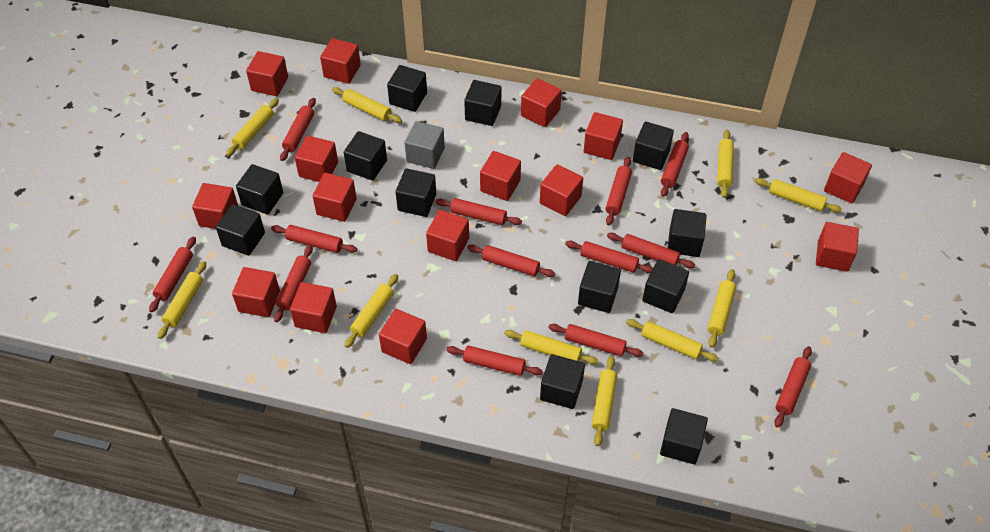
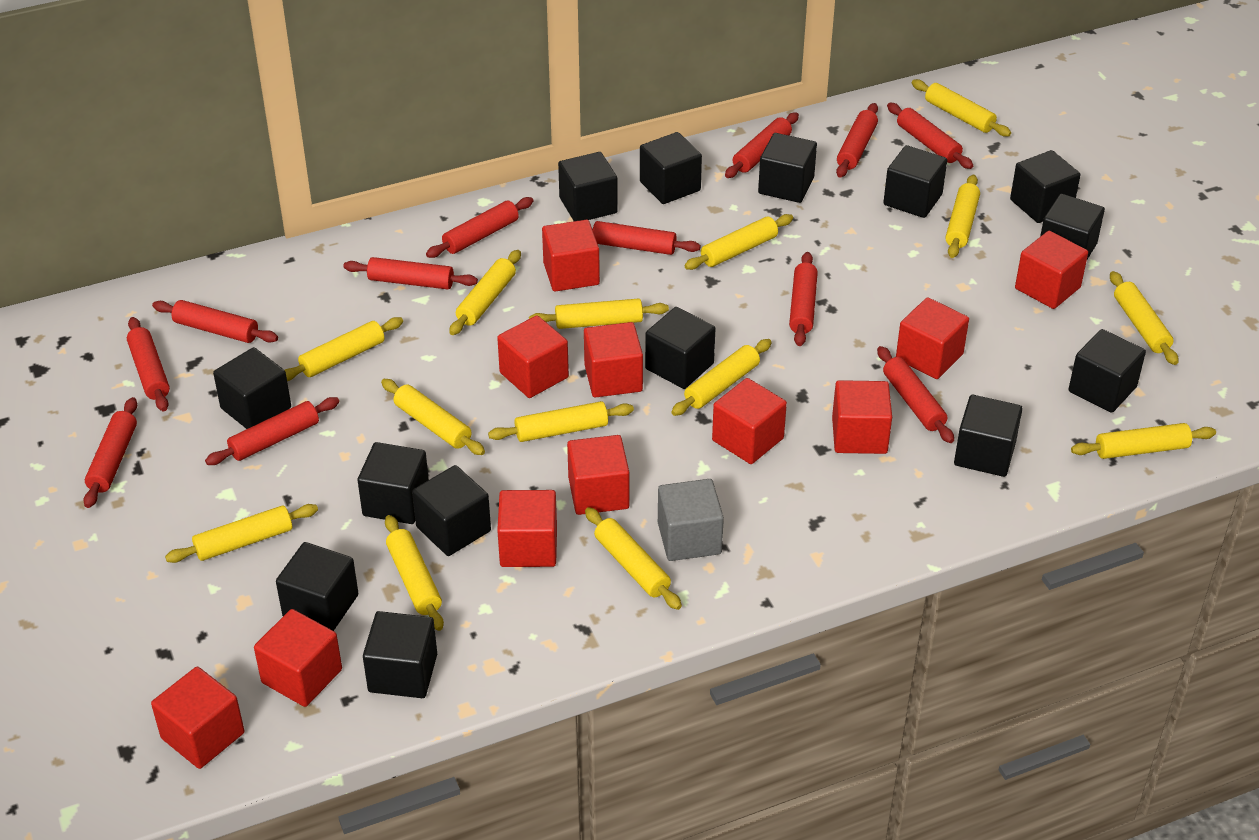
black cube: [216,204,265,256] [236,164,283,215] [344,131,387,181] [387,65,427,112] [396,168,436,217] [464,80,501,126] [540,354,585,409] [578,261,621,313] [633,121,674,170] [642,259,689,313] [660,408,708,464] [668,209,707,257] = 12 -> [213,347,291,429] [276,542,358,631] [358,442,429,524] [363,611,437,698] [412,465,491,556] [558,152,618,221] [640,132,702,204] [645,307,715,389] [758,133,817,203] [883,145,947,218] [954,395,1023,477] [1010,150,1081,223] [1040,194,1105,259] [1069,329,1146,413] = 14
red cube: [192,183,238,229] [232,267,280,317] [246,51,288,96] [290,282,337,333] [295,135,338,182] [313,173,357,222] [320,38,361,84] [379,309,427,364] [426,210,469,261] [480,151,521,201] [521,78,562,127] [540,164,583,216] [584,112,623,160] [816,222,859,272] [824,152,872,203] = 15 -> [151,667,245,769] [254,609,342,707] [497,315,569,398] [497,490,557,567] [542,220,600,292] [567,435,629,515] [584,322,643,398] [712,378,787,464] [832,380,892,454] [896,297,969,379] [1015,231,1088,309] = 11
red rolling pin: [149,237,196,313] [271,225,357,253] [274,245,313,322] [280,98,316,161] [435,198,522,225] [446,346,543,376] [467,244,555,277] [548,324,643,357] [565,241,653,273] [605,157,632,225] [607,233,695,268] [661,132,689,197] [774,346,812,428] = 13 -> [83,397,137,508] [127,317,170,412] [152,300,278,343] [205,397,339,465] [343,257,478,289] [426,197,534,258] [592,221,700,255] [725,112,799,178] [789,252,818,346] [836,103,878,178] [877,346,954,443] [887,103,974,169] = 12
yellow rolling pin: [158,261,206,339] [226,98,279,156] [332,87,402,123] [345,274,398,348] [504,330,598,365] [592,356,617,446] [626,319,719,362] [708,269,736,348] [717,130,734,198] [754,178,842,213] = 10 -> [165,504,318,563] [285,317,403,381] [381,379,485,455] [385,515,444,631] [449,250,521,335] [488,401,634,442] [529,298,669,329] [585,507,682,610] [671,339,772,416] [684,214,793,270] [912,79,1011,137] [945,175,980,258] [1071,423,1216,459] [1110,271,1178,365] = 14

